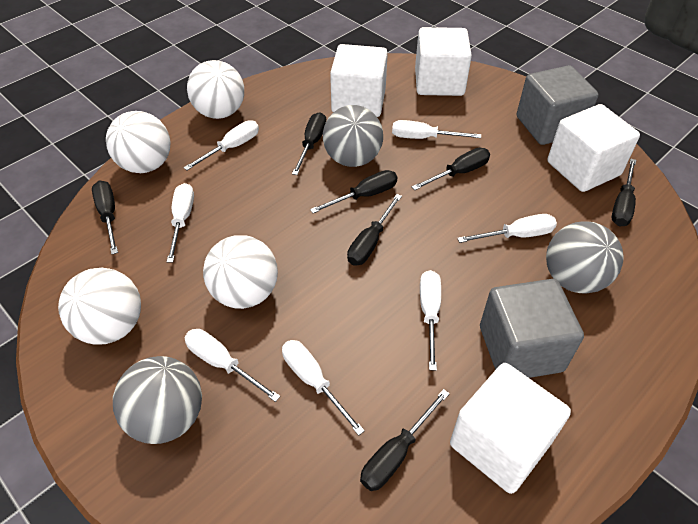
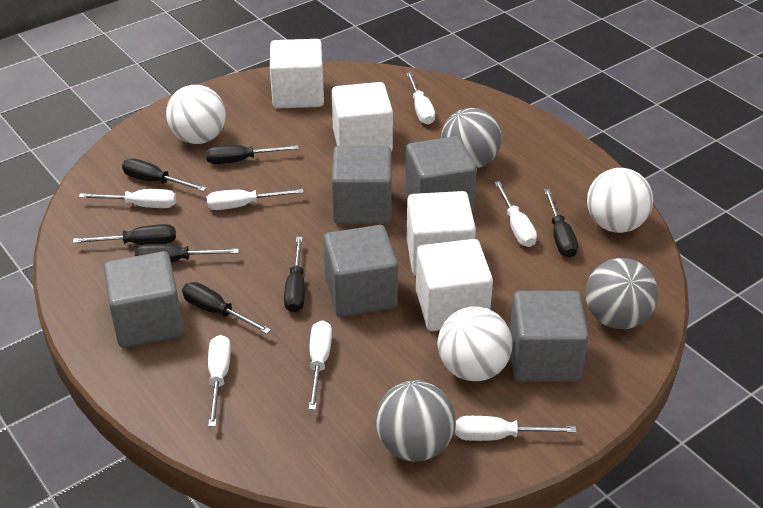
grey cube: [480,279,584,378] [517,65,598,145] = 2 -> [104,251,184,348] [324,225,398,317] [331,146,392,224] [405,136,477,210] [510,291,589,382] = 5
white ball: [58,268,141,345] [106,111,170,173] [187,60,244,119] [203,235,278,309] = 4 -> [166,85,226,144] [437,307,512,381] [587,168,653,233] = 3

